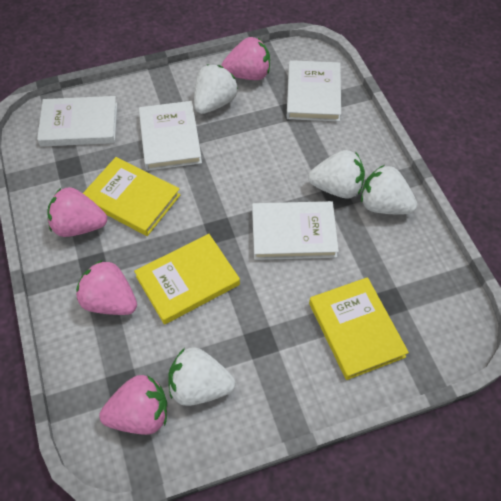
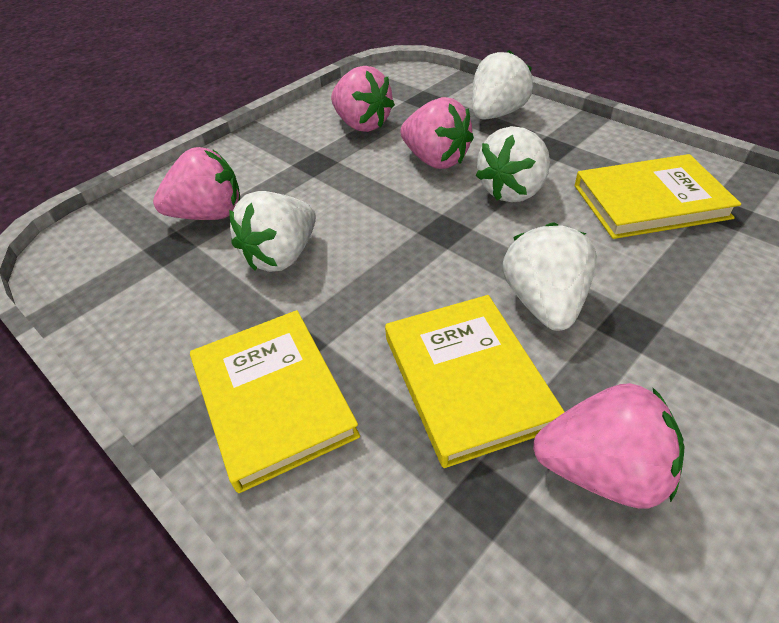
white book: [37,96,117,147] [139,101,202,171] [252,201,339,260] [287,60,341,122] = 4 -> none = 0

